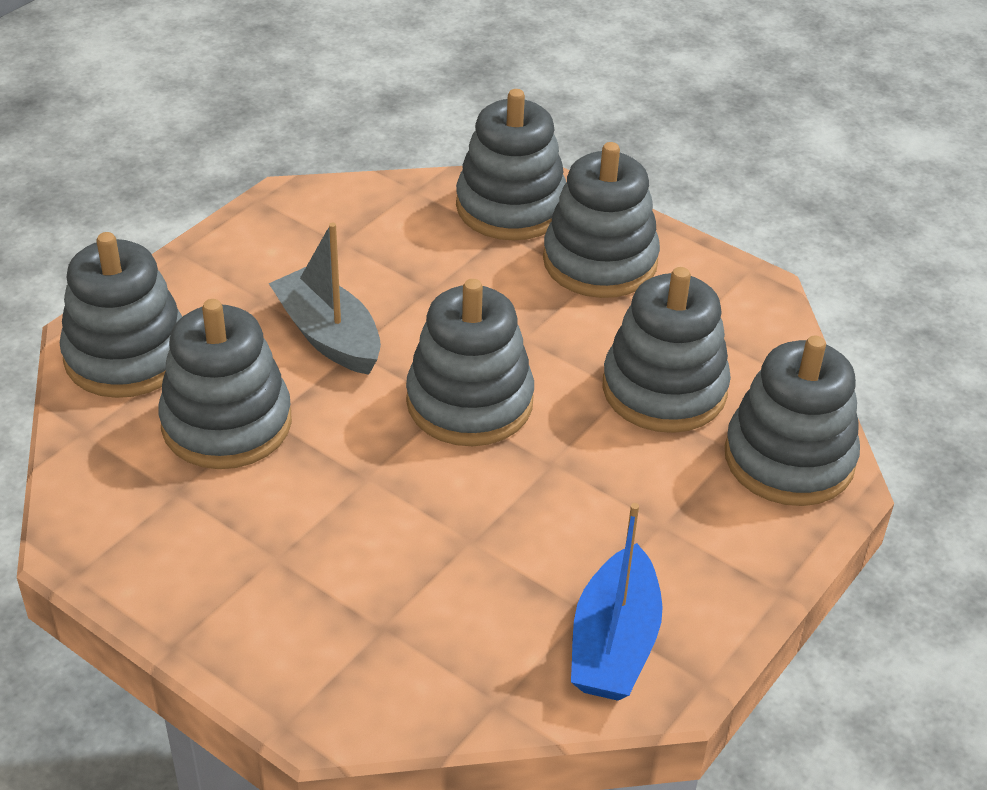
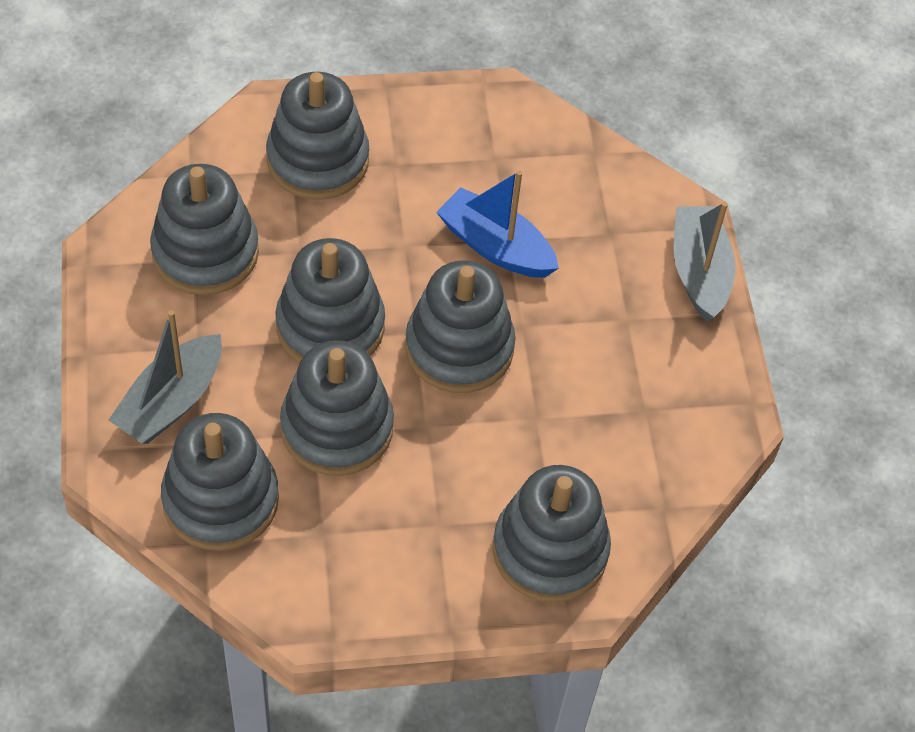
grey boat: [269,222,381,375] = 1 -> [108,310,222,444] [673,202,736,322] = 2

